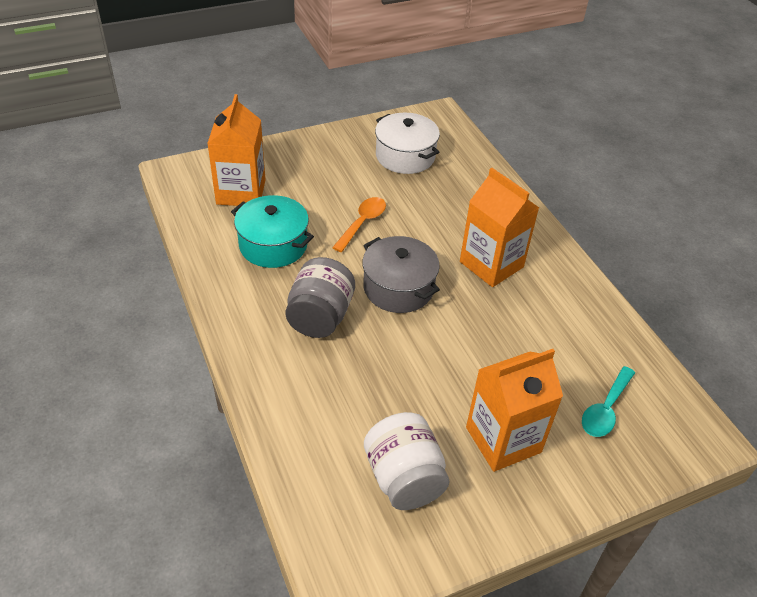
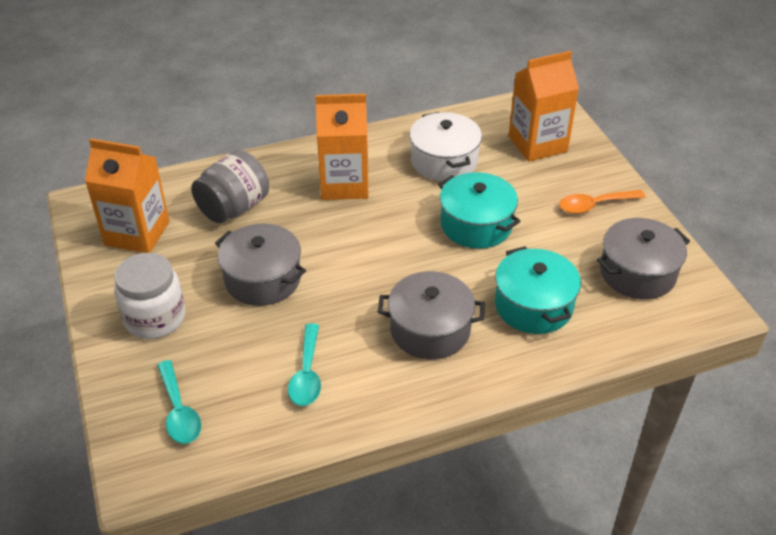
grey pot: [362,236,440,313] = 1 -> [215,223,306,306] [378,271,485,359] [597,218,690,299] = 3
turquoise pot: [231,195,314,268] = 1 -> [438,172,521,249] [495,246,581,334] = 2
turquoise spoon: [582,366,635,437] = 1 -> [157,360,201,444] [288,323,321,406] = 2

